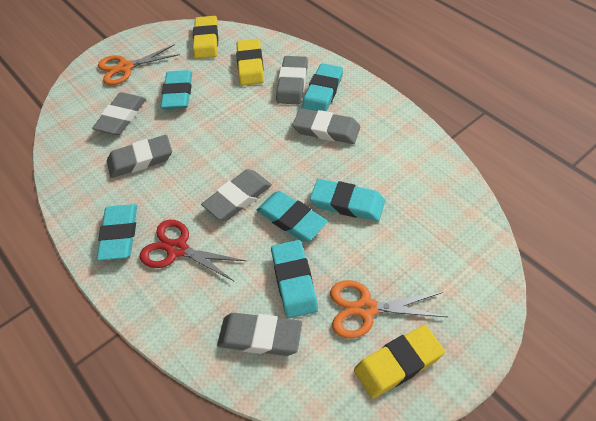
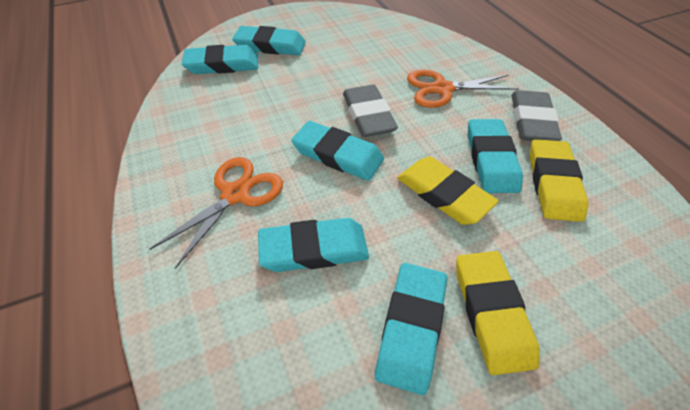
grey eraser: [92,92,146,135] [107,135,172,178] [201,169,272,221] [217,313,302,356] [276,56,308,104] [292,108,360,144] = 6 -> [343,85,398,137] [511,90,562,141] = 2
red scissors: [140,220,246,282] = 1 -> none = 0

